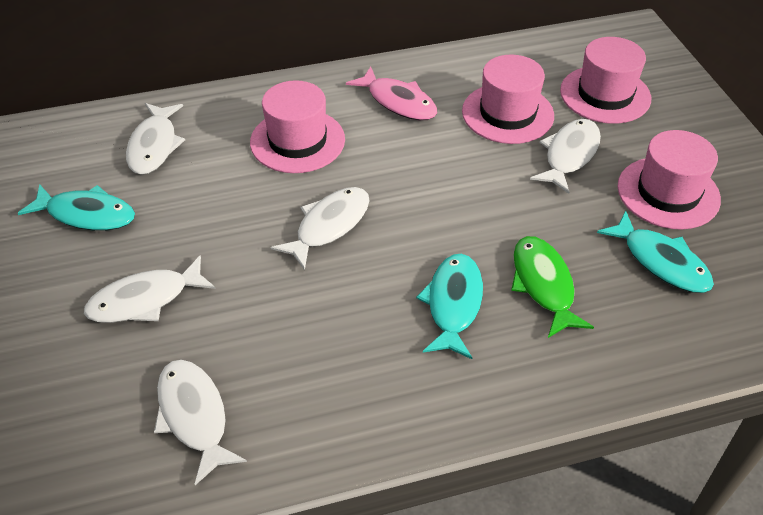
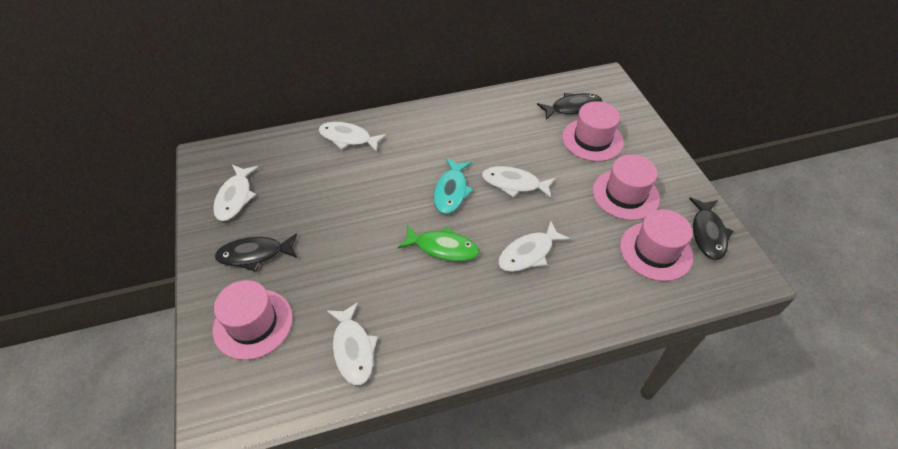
black fish: none = 0 -> [215,233,297,272] [537,93,602,120] [689,197,733,260] = 3
pink fish: [346,66,437,120] = 1 -> none = 0
turquoise fish: [18,184,135,231] [416,254,483,359] [597,211,714,293] = 3 -> [434,158,474,214] = 1

